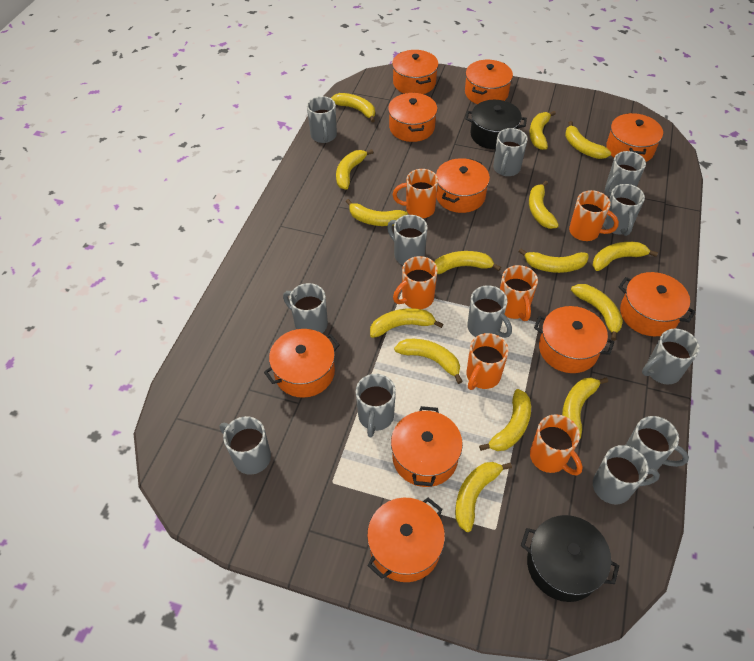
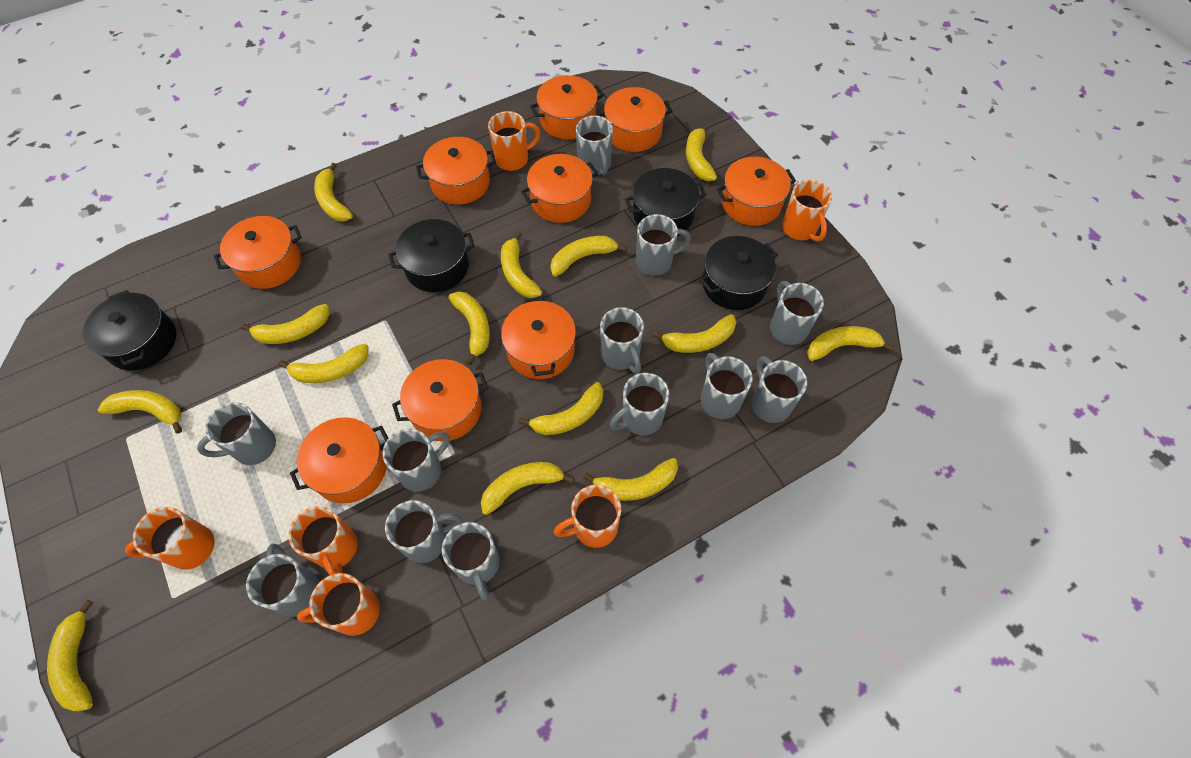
black pot: [465,100,527,149] [521,515,619,602] = 2 -> [83,290,176,371] [388,219,475,292] [625,168,706,236] [700,236,778,310] = 4
orange pot: [264,329,340,398] [367,497,445,582] [388,93,438,142] [391,406,463,487] [392,50,439,94] [436,158,490,213] [465,60,513,104] [534,306,614,373] [606,113,663,162] [619,272,696,336] = 10 -> [214,216,302,289] [290,417,389,503] [392,359,488,441] [416,137,496,205] [501,297,576,379] [521,154,598,223] [530,75,604,139] [597,87,672,152] [717,157,796,226] = 9
yellow banana: [331,93,375,123] [336,149,373,190] [346,199,408,226] [370,308,443,338] [394,339,463,384] [434,251,501,274] [455,462,512,532] [479,389,531,451] [518,249,588,273] [529,111,556,150] [529,181,559,229] [562,377,608,438] [565,121,611,159] [571,284,623,341] [592,242,658,271] = 15 -> [47,600,94,711] [98,390,182,433] [241,304,329,344] [278,343,369,383] [314,162,353,221] [449,291,490,365] [481,462,575,515] [501,231,542,298] [519,382,603,435] [550,236,627,277] [583,458,678,501] [652,314,736,353] [686,124,717,181] [807,326,894,361] = 14

